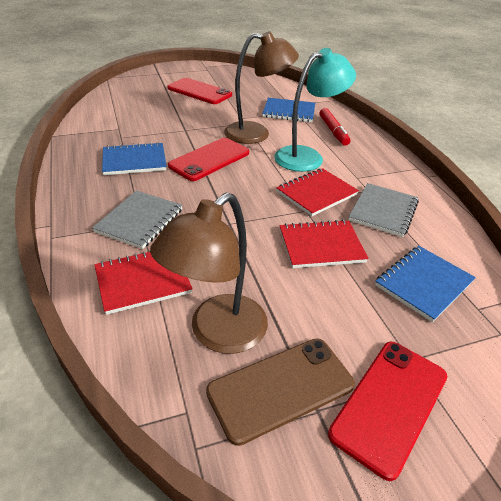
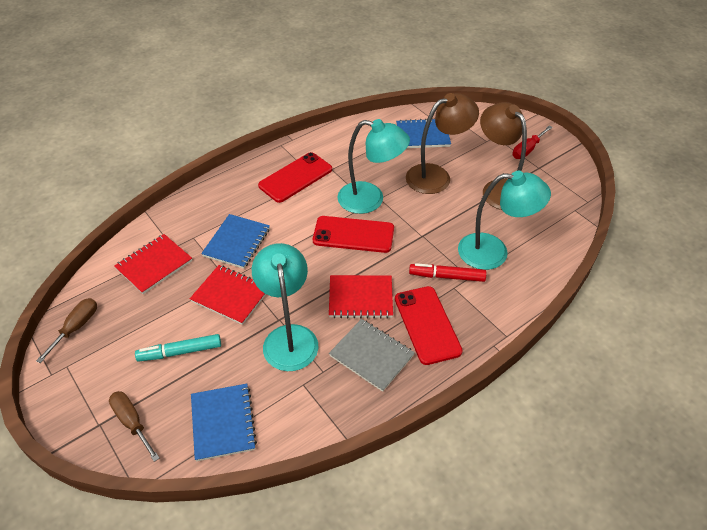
brown phone: [206,338,355,446] = 1 -> none = 0
brown screwdriver: none = 0 -> [36,298,97,363] [109,391,160,462] = 2
grey notebook: [92,191,183,249] [349,183,419,237] = 2 -> [329,319,415,392] = 1
red screwdriver: none = 0 -> [512,126,553,159] = 1
turquoise lamp: [274,48,356,172] = 1 -> [252,243,318,371] [337,119,410,214] [458,171,551,270] = 3
turquoise marker: none = 0 -> [135,334,221,362] = 1

